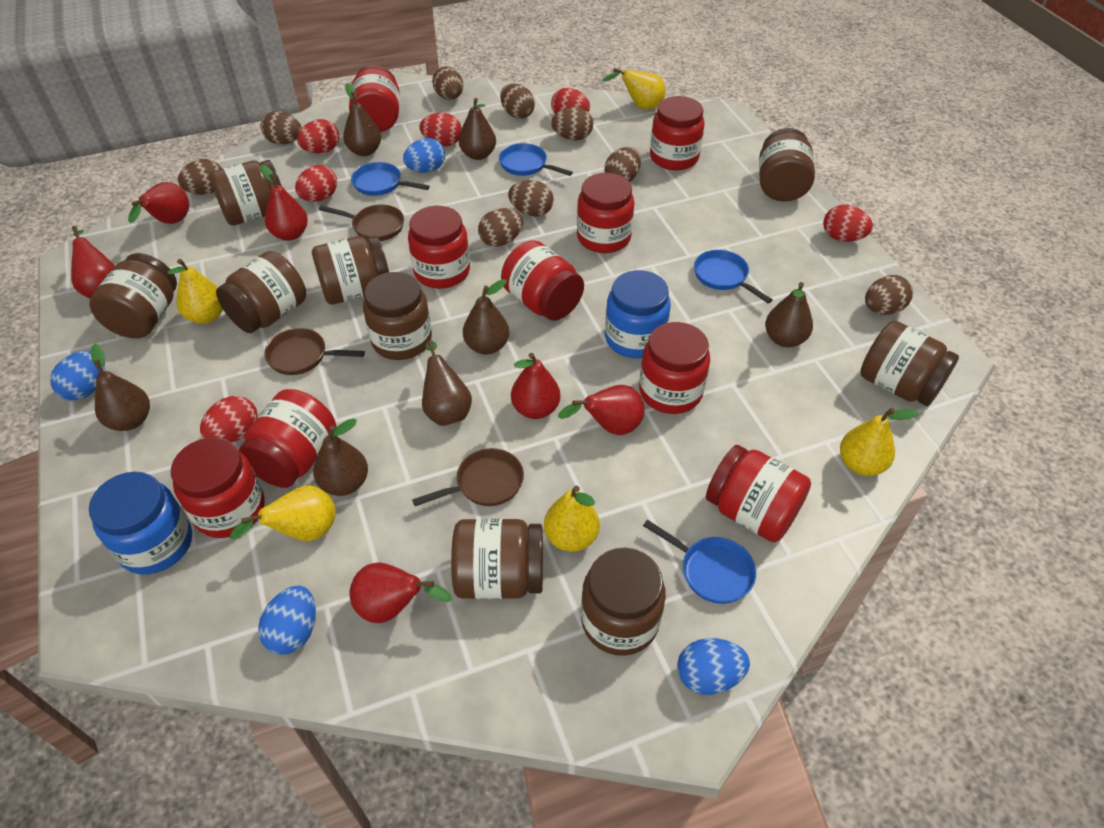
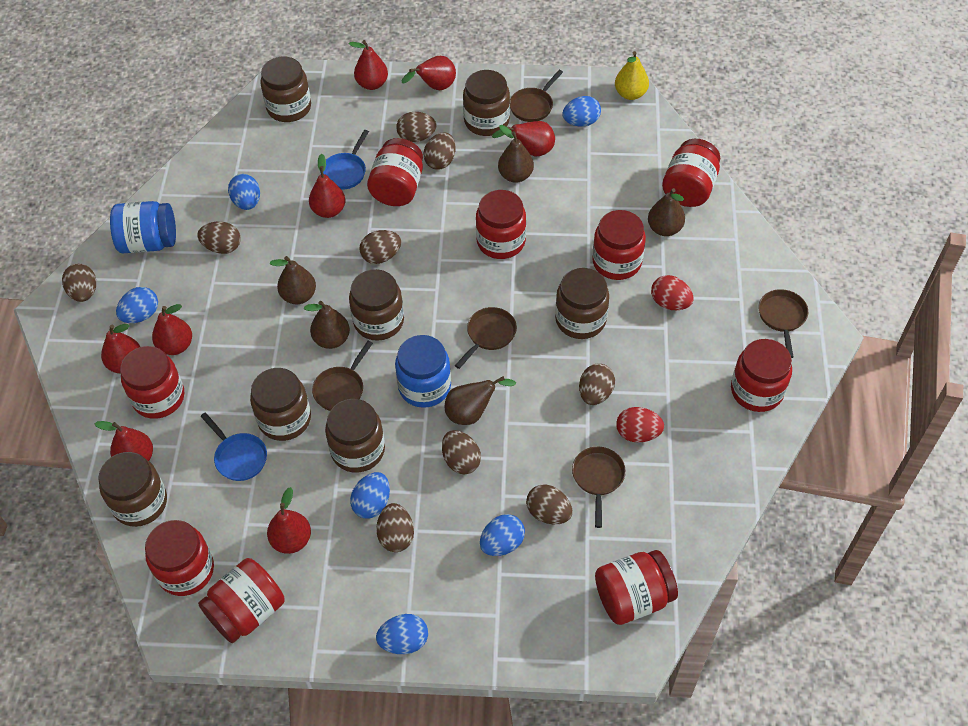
blue egg: [50,351,105,400] [258,586,316,655] [403,138,445,173] [677,638,750,695] = 4 -> [116,287,158,323] [228,174,260,210] [350,472,390,519] [376,614,428,654] [480,514,525,556] [562,96,601,127] = 6
blue pan: [351,162,429,196] [499,143,573,176] [643,520,756,604] [694,250,772,303] = 4 -> [201,412,267,481] [320,130,369,190] = 2
brown jar: [89,253,177,338] [210,160,282,226] [216,251,306,333] [312,236,389,304] [363,272,432,360] [451,519,543,599] [581,548,666,656] [759,128,815,202] [860,321,959,406] = 9 -> [98,452,167,527] [250,368,311,441] [260,57,311,122] [325,399,385,473] [349,269,404,341] [463,70,510,136] [555,268,609,339] = 7
brown pan: [264,328,365,375] [319,205,404,241] [412,448,524,506] = 3 -> [312,341,373,411] [455,307,517,369] [510,70,563,122] [572,447,626,528] [759,289,808,358] = 5
brown pear: [91,344,150,431] [313,418,368,496] [343,83,381,156] [422,340,472,426] [459,98,496,160] [463,279,509,355] [765,282,813,347] = 7 -> [270,256,316,304] [304,301,350,349] [445,376,516,425] [498,125,534,183] [648,188,685,236] = 5
red egg: [200,396,258,442] [295,165,337,202] [297,119,339,153] [420,113,462,146] [551,88,590,114] [823,205,873,242] = 6 -> [616,407,664,443] [651,275,693,310] = 2
red pear: [71,226,115,299] [128,182,189,224] [260,165,308,241] [349,563,452,623] [511,353,560,419] [558,385,644,435] = 6 -> [95,421,153,461] [101,324,140,373] [152,304,192,355] [267,487,311,554] [309,154,345,218] [349,40,388,90] [402,56,456,90] [492,121,555,156] = 8
yellow pear: [167,259,223,324] [230,485,336,541] [544,486,600,552] [602,68,666,109] [840,408,919,476] = 5 -> [615,51,649,100] = 1

